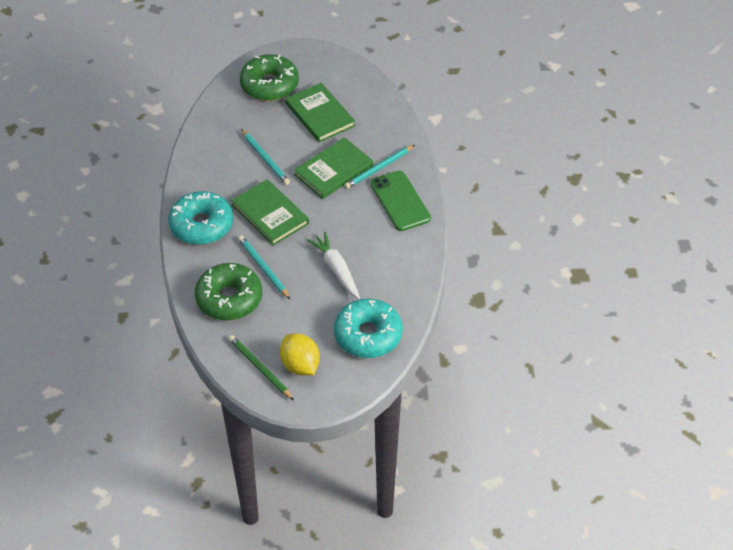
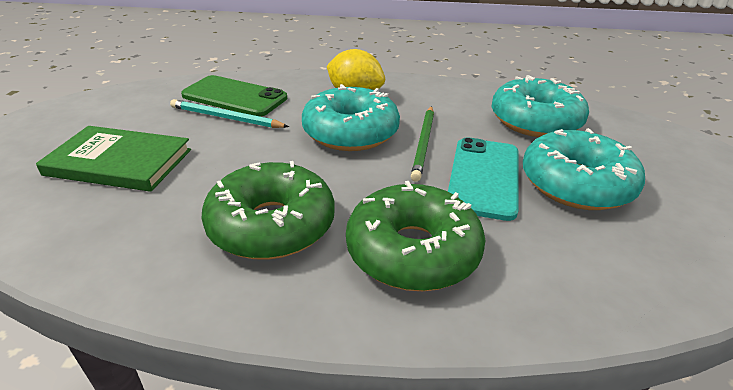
green book: [231,179,309,246] [285,83,355,142] [294,137,373,199] = 3 -> [36,126,191,192] = 1
turquoise donut: [168,191,233,245] [334,298,403,358] = 2 -> [302,84,400,151] [492,75,589,137] [523,128,645,210] = 3
turquoise pencil: [238,235,290,299] [241,129,290,185] [344,145,415,189] = 3 -> [170,99,289,128] = 1
turquoise phone: none = 0 -> [448,137,519,221] = 1
white carrot: [307,232,360,299] = 1 -> none = 0

